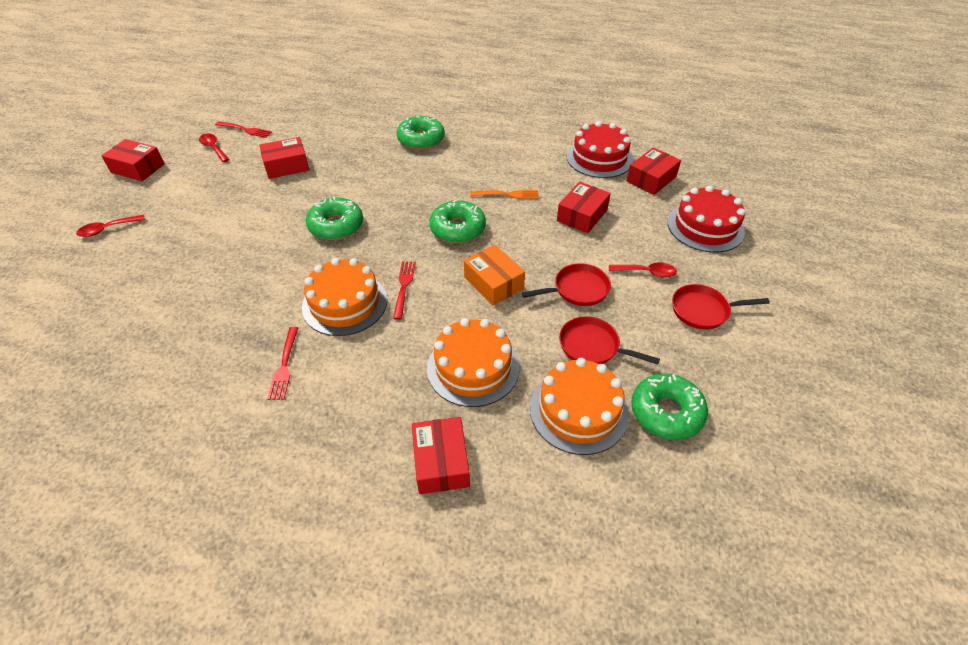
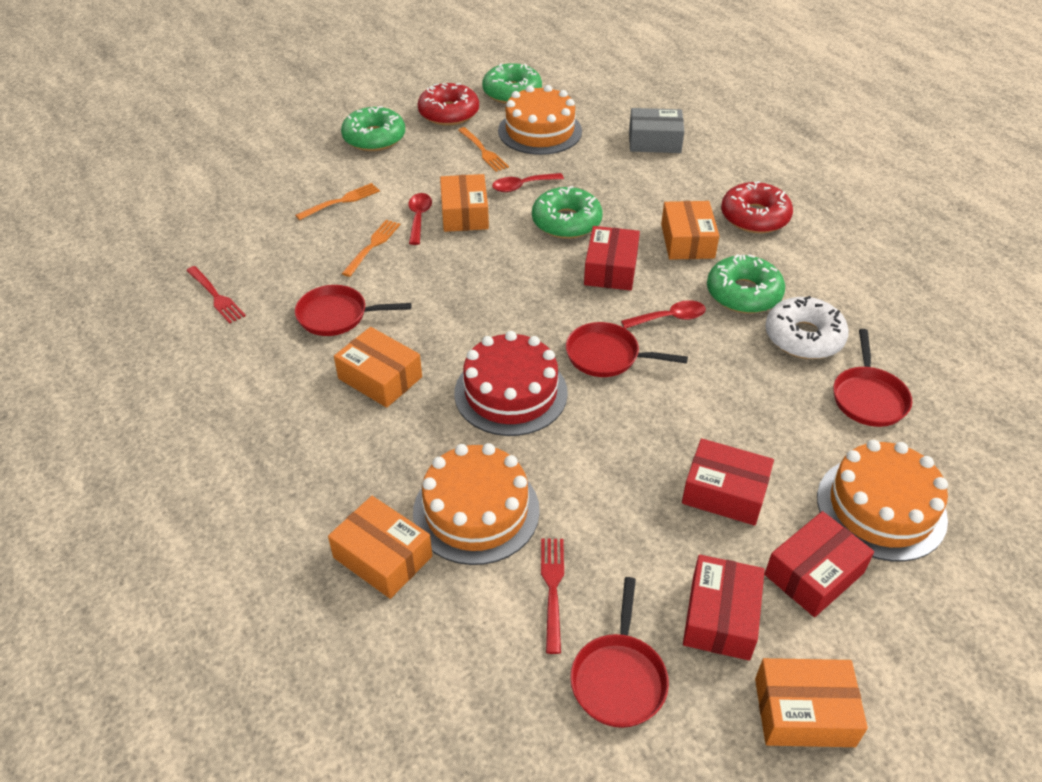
grey box: none = 0 -> [629,108,684,153] = 1
orange box: [464,245,525,306] = 1 -> [328,496,432,599] [334,327,422,408] [440,174,489,232] [661,201,719,260] [755,658,868,747] = 5
orange fork: [470,190,539,199] = 1 -> [295,183,380,220] [342,220,400,277] [458,127,509,172] = 3
red box: [101,139,165,181] [259,137,309,179] [412,417,470,494] [557,182,611,234] [627,148,681,195] = 5 -> [584,226,640,291] [682,438,774,526] [683,555,765,661] [764,511,874,617] = 4
red cake: [567,121,633,178] [668,185,745,253] = 2 -> [454,331,568,436] = 1
red donut: none = 0 -> [418,83,479,126] [721,181,793,233] = 2
red fork: [215,121,272,138] [267,327,298,400] [393,261,416,320] = 3 -> [186,266,246,324] [541,538,564,654] = 2
red pan: [522,263,611,306] [559,316,660,365] [672,284,770,330] = 3 -> [295,285,412,336] [566,322,688,377] [570,577,669,728] [833,329,912,427] = 4
white donut: none = 0 -> [765,296,849,359] = 1

